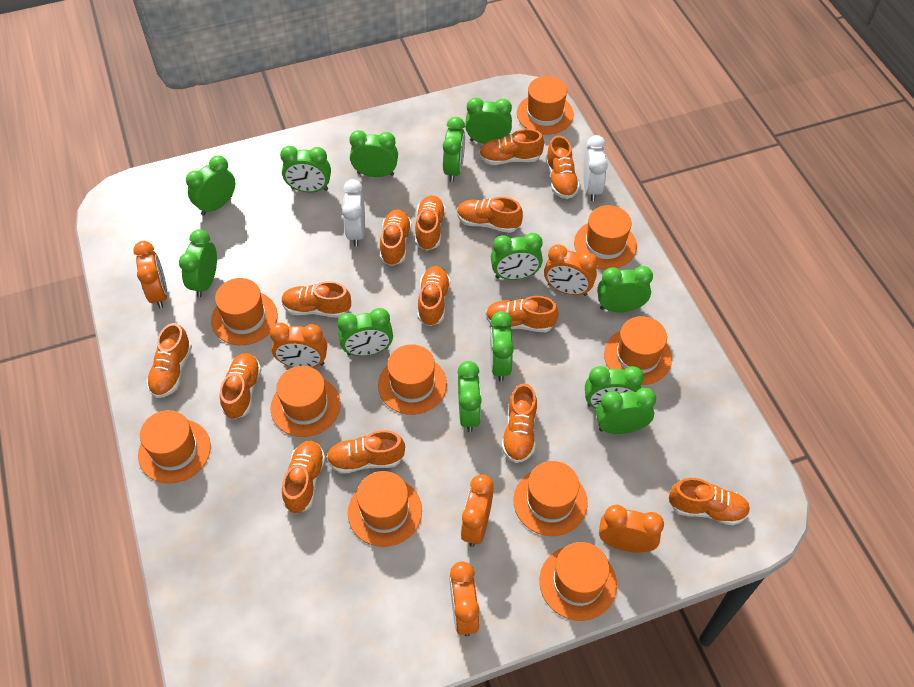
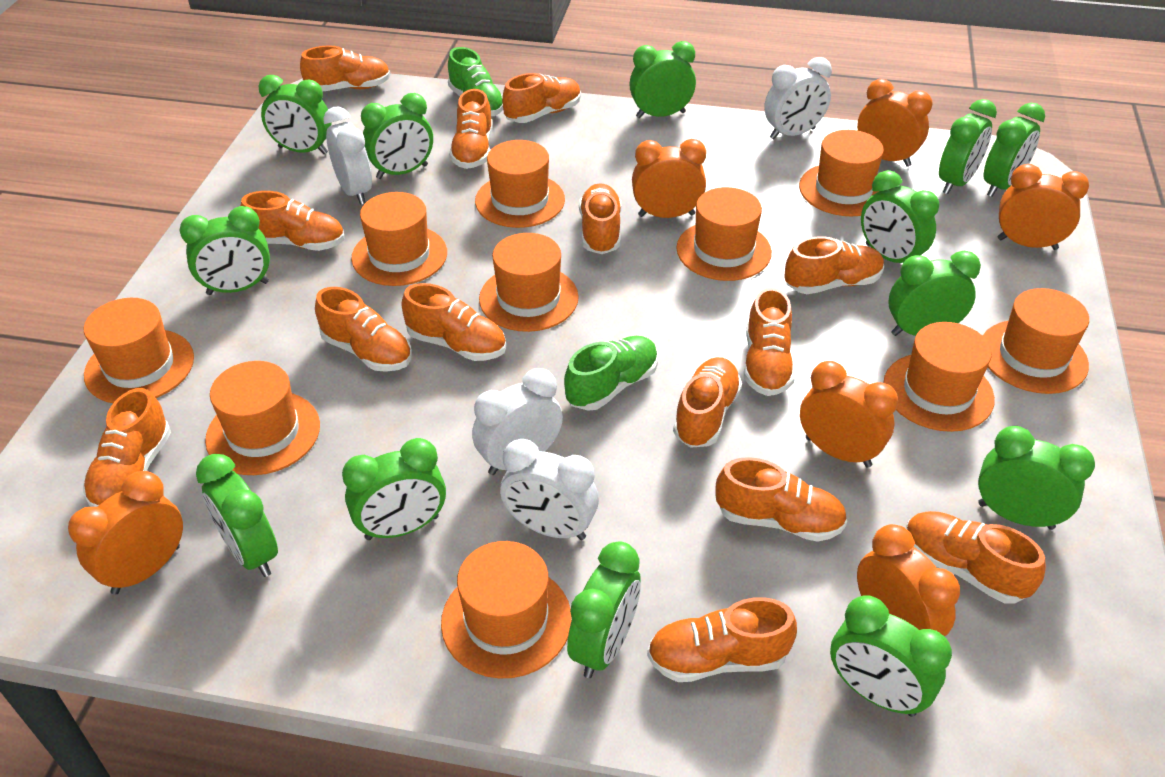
green shoe: none = 0 -> [448,47,503,116] [564,336,658,411] = 2
white clock: [342,179,365,246] [583,135,608,201] = 2 -> [323,107,372,205] [472,368,563,475] [500,439,599,540] [764,57,832,139] = 4

